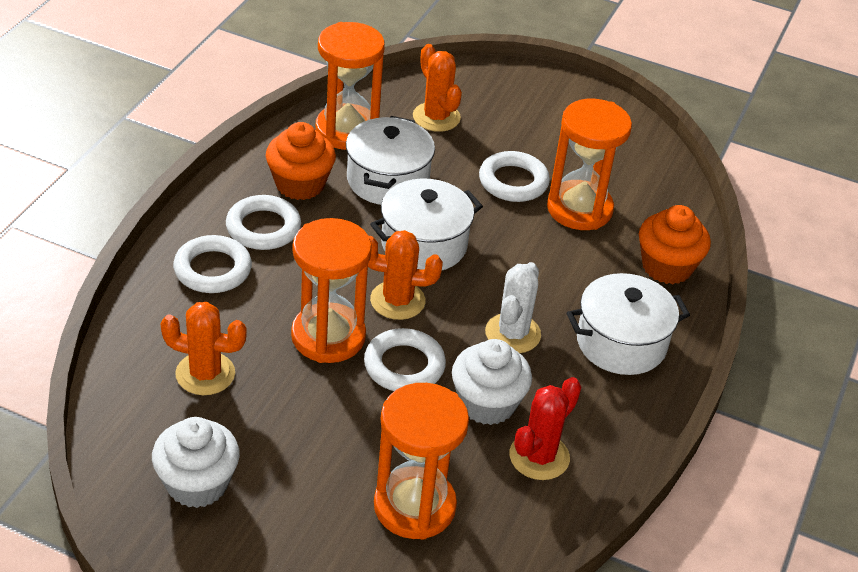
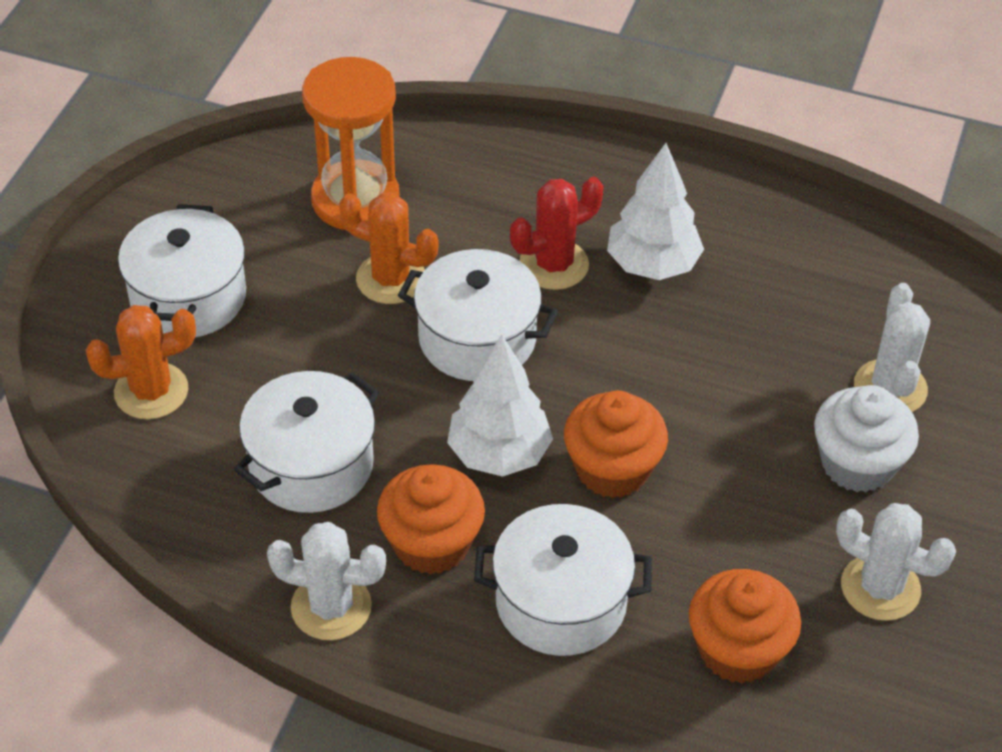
orange cactus: [160,302,247,395] [368,230,443,320] [413,44,462,132] = 3 -> [86,305,196,419] [339,193,438,304] = 2
orange cupcake: [266,122,336,200] [639,205,711,284] = 2 -> [377,464,485,575] [564,391,668,498] [689,569,801,684] = 3
orange hourglass: [291,218,372,363] [315,22,385,150] [374,383,469,540] [547,99,632,230] = 4 -> [302,57,400,230] = 1
white cactus: [485,262,541,353] = 1 -> [267,522,386,640] [836,503,956,621] [854,283,930,412] = 3
white cupcake: [152,417,240,508] [452,339,532,425] = 2 -> [814,385,919,492] = 1
white pot: [346,116,435,205] [370,178,483,270] [567,273,690,375] = 3 -> [118,204,246,337] [234,371,379,513] [398,249,558,381] [474,504,652,656] = 4
white ring: [173,235,252,293] [226,195,301,250] [364,328,446,391] [479,151,550,202] = 4 -> none = 0
white tree: none = 0 -> [447,335,553,477] [607,143,704,280] = 2

